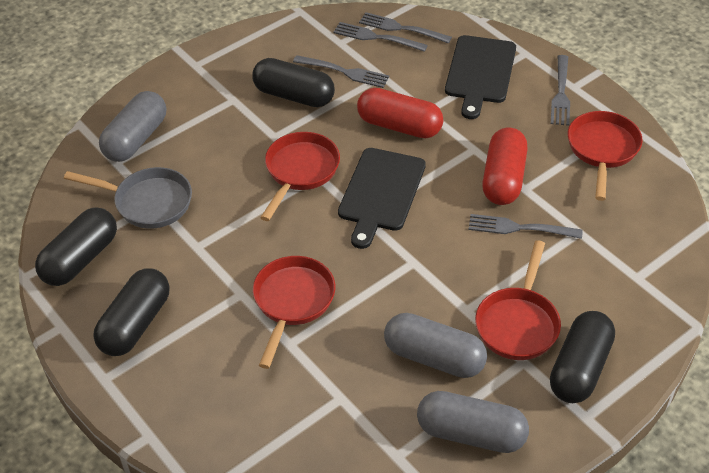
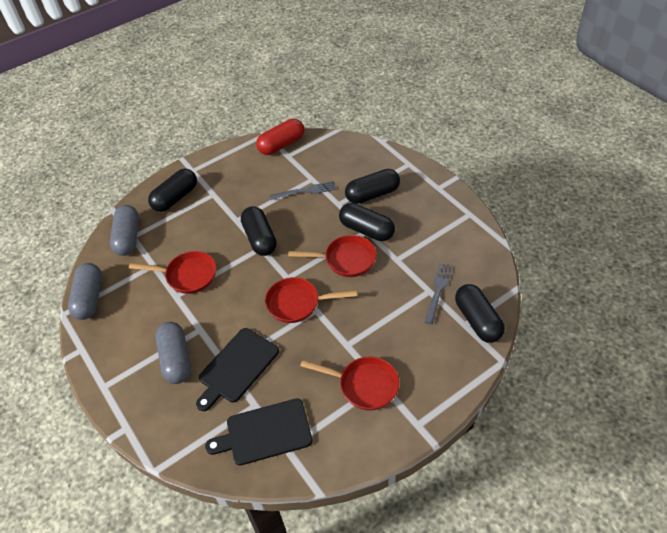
black capsule: [35,207,117,286] [93,268,170,356] [252,58,335,107] [550,311,615,403] = 4 -> [148,169,197,212] [241,206,277,256] [339,203,395,241] [345,169,400,204] [455,284,505,343] = 5
grey fork: [293,55,389,88] [333,22,428,52] [359,12,452,44] [469,214,583,239] [551,55,570,126] = 5 -> [270,181,336,200] [424,263,452,324] = 2
grey pan: [64,167,192,229] = 1 -> none = 0
red capsule: [357,88,443,138] [482,128,528,205] = 2 -> [256,119,305,155] = 1

